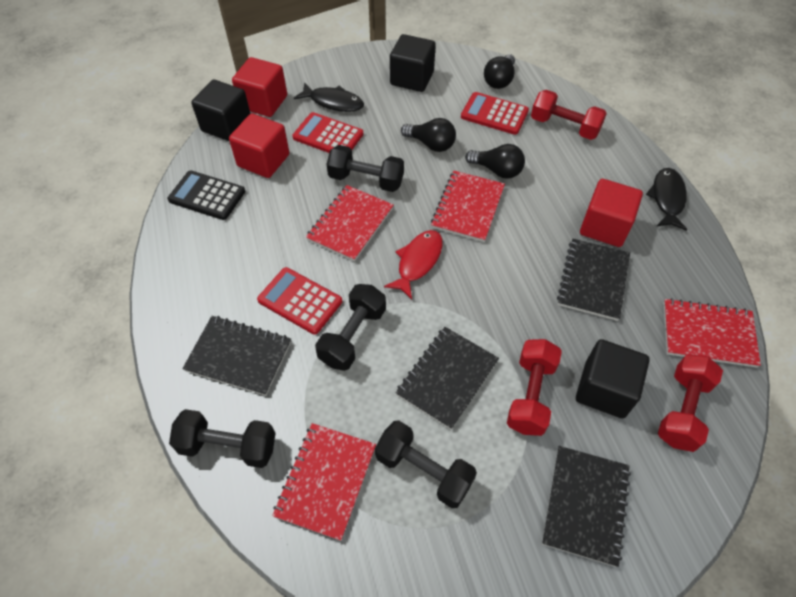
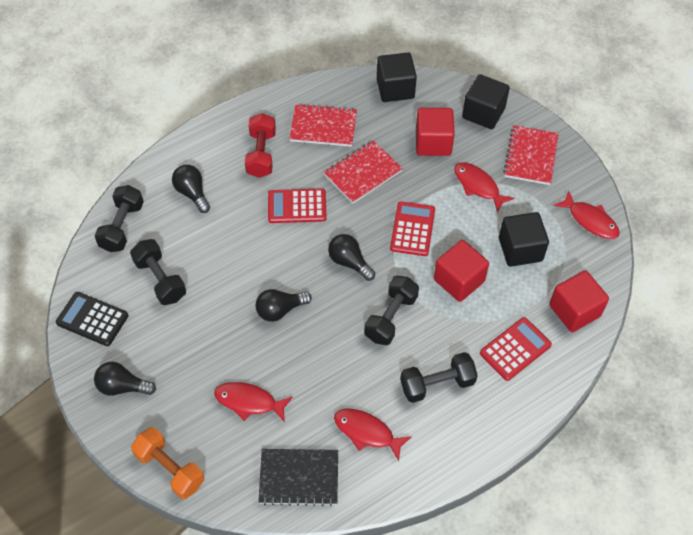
black fish: [294,82,364,112] [646,168,687,231] = 2 -> none = 0
black light bulb: [401,118,456,152] [465,144,525,179] [484,54,515,89] = 3 -> [94,362,156,396] [172,165,210,213] [256,289,312,322] [328,234,375,281] = 4
black notebook: [182,316,291,396] [396,327,499,430] [542,446,631,567] [557,239,630,321] = 4 -> [258,449,338,506] = 1
orange dumbbell: none = 0 -> [131,427,204,499] = 1
red dumbbell: [507,339,562,436] [531,90,607,140] [658,354,723,452] = 3 -> [245,113,276,178] = 1
red fish: [384,230,443,299] = 1 -> [214,382,293,422] [334,409,412,461] [454,162,515,213] [554,191,620,239] = 4
red notebook: [272,423,376,541] [306,185,394,262] [431,171,505,242] [664,298,761,368] = 4 -> [289,103,357,147] [324,140,403,204] [503,125,559,185] = 3

